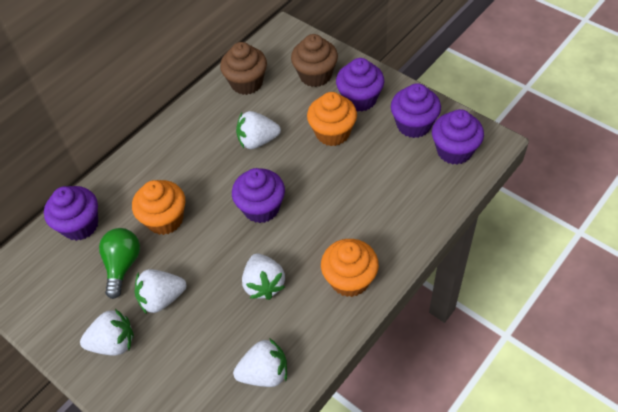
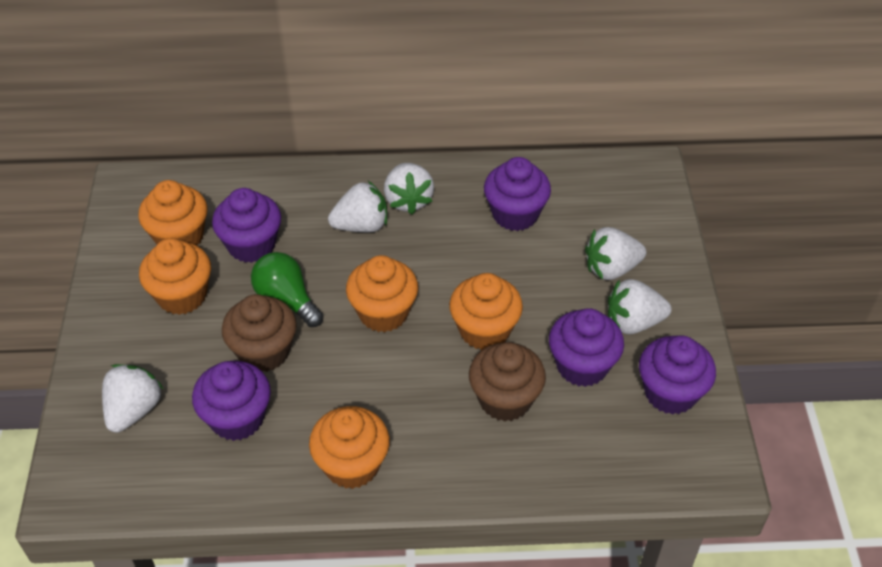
orange cupcake: [132,180,185,235] [307,92,357,146] [321,239,379,297] = 3 -> [138,180,208,245] [139,238,211,315] [309,406,390,489] [346,255,418,332] [449,273,523,350] = 5

